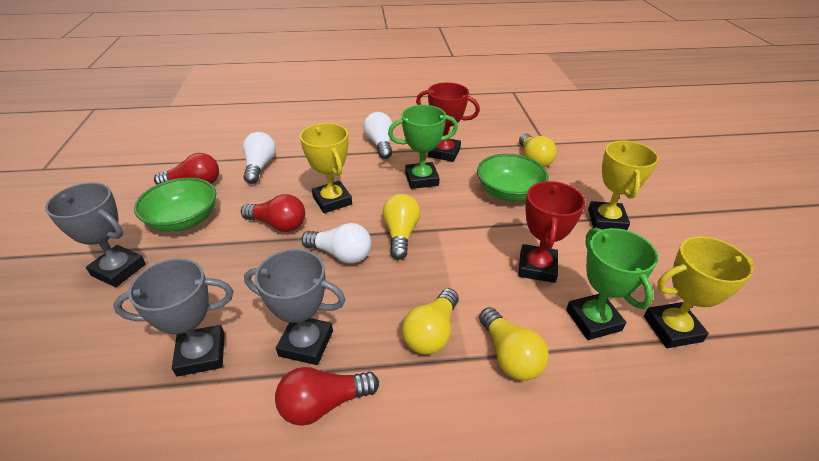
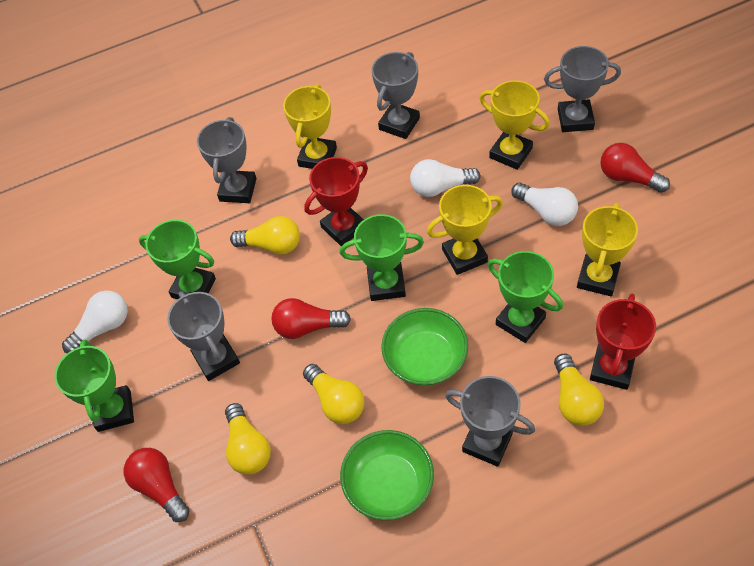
green trophy: [388,105,458,189] [566,228,658,340] = 2 -> [55,340,134,432] [139,220,216,300] [340,214,424,301] [488,251,563,343] = 4
grey trophy: [45,182,146,287] [113,258,233,377] [244,249,346,365] = 3 -> [167,291,240,381] [197,117,257,203] [372,52,420,139] [445,376,535,467] [544,46,621,132] = 5
yellow trophy: [300,123,352,213] [588,140,659,230] [644,236,754,348] = 3 -> [283,84,337,169] [427,185,503,275] [479,80,550,170] [577,203,638,296] = 4

